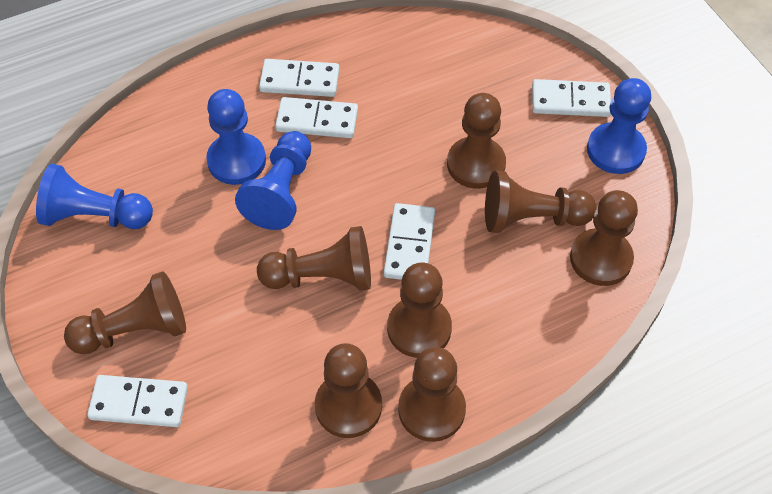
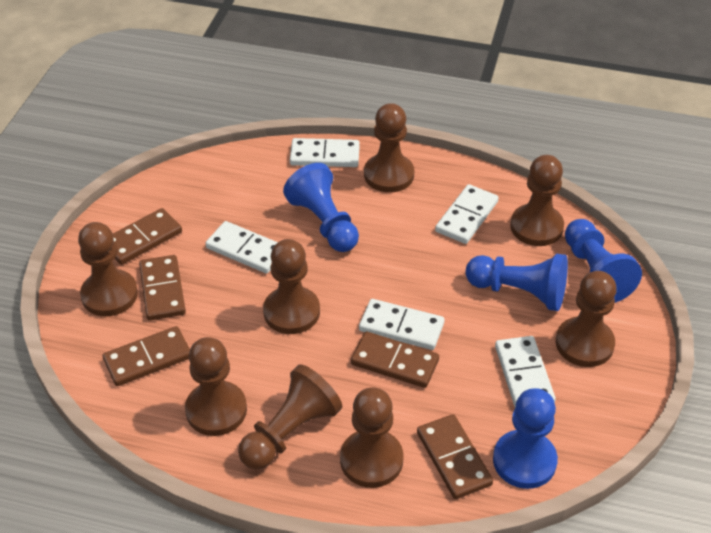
brown domino: none = 0 -> [103,326,190,386] [113,208,182,265] [139,255,186,321] [351,331,439,388] [417,414,493,499] = 5

